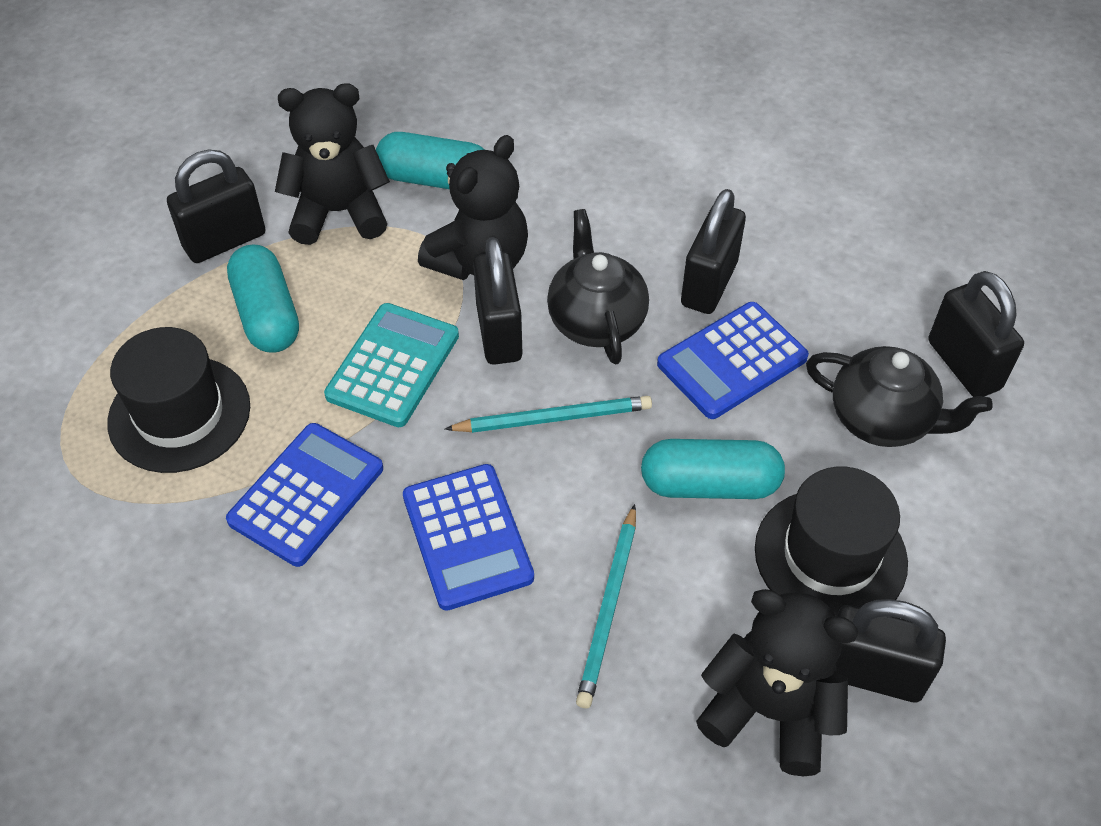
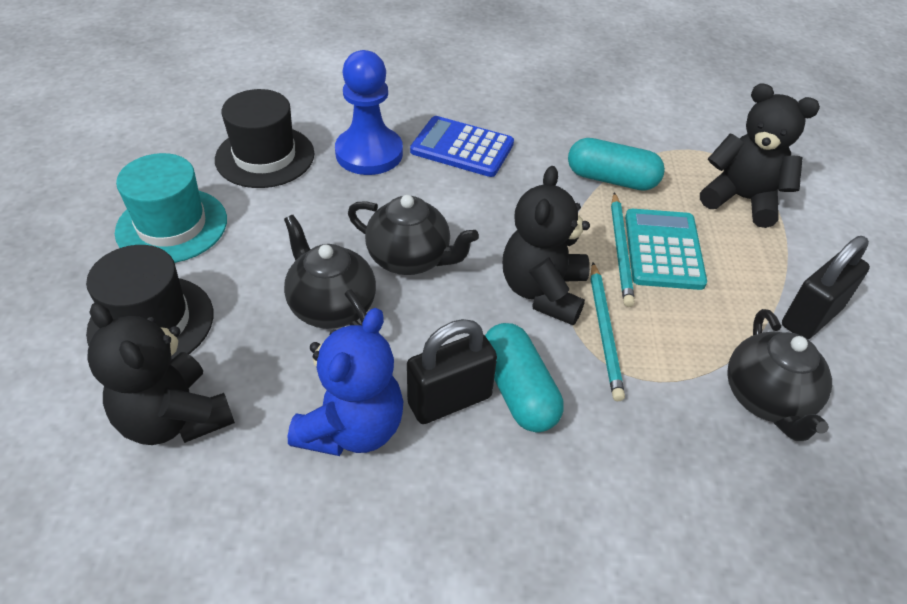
black padlock: [167,150,266,263] [473,237,522,365] [681,189,746,314] [836,599,946,702] [928,271,1024,397] = 5 -> [407,319,497,424] [782,236,870,339] = 2
black teapot: [547,209,649,364] [806,346,993,447] = 2 -> [284,215,376,329] [348,195,479,275] [727,309,832,441] = 3
blue calculator: [226,423,383,567] [403,464,534,611] [657,302,809,419] = 3 -> [410,116,514,177] = 1
blue pawn: none = 0 -> [335,50,403,175] = 1
blue teddy bear: none = 0 -> [288,308,403,456] = 1
turquoise capsule: [227,245,299,353] [376,132,485,189] [641,439,785,499] = 3 -> [485,323,564,432] [568,138,665,191] = 2
turquoise hat: none = 0 -> [115,153,227,263] = 1

